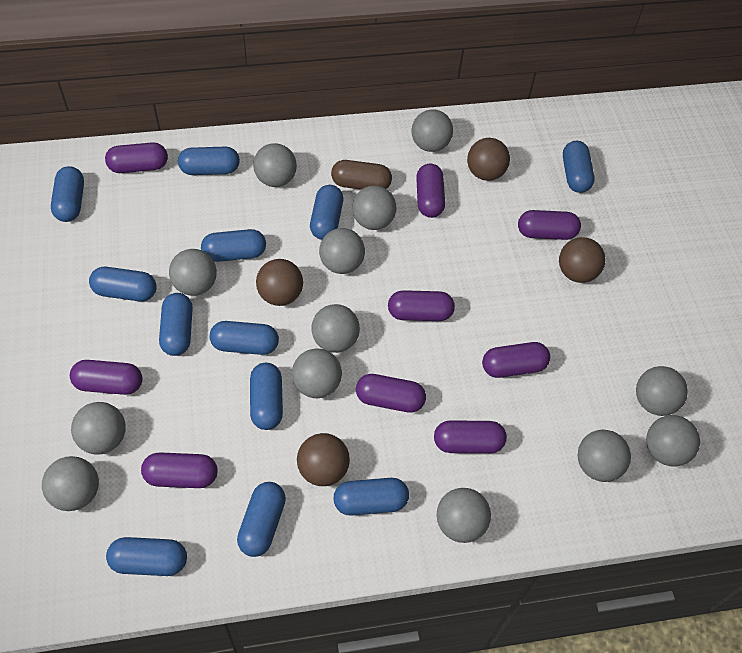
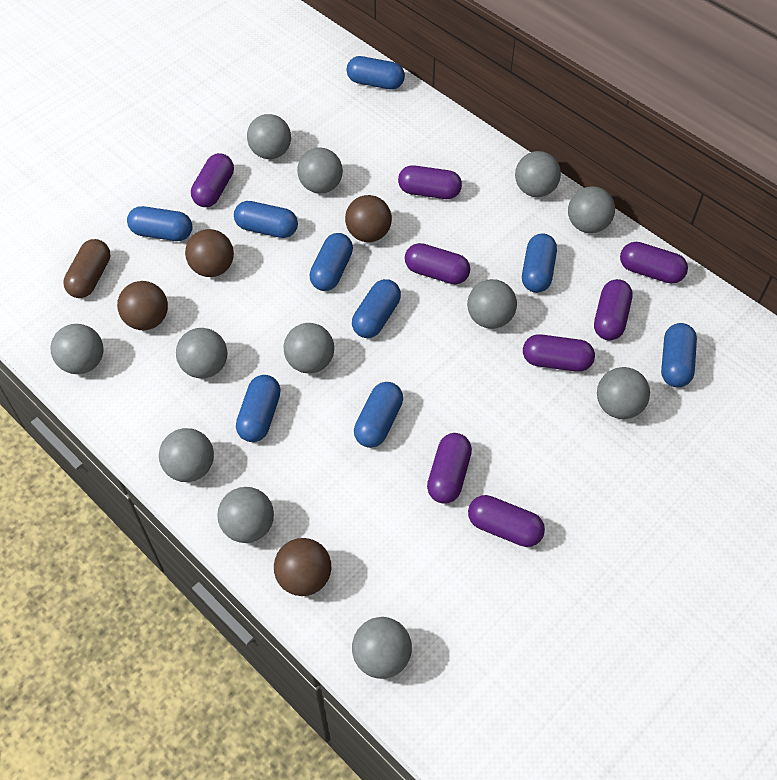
blue capsule: [51,166,84,222] [89,267,157,301] [106,537,187,576] [159,293,193,356] [178,147,240,175] [201,229,266,262] [210,321,279,355] [237,482,286,557] [250,363,283,430] [310,185,343,240] [333,478,409,516] [563,141,594,193] = 12 -> [127,206,192,241] [234,201,298,238] [236,375,281,442] [309,233,353,291] [347,56,405,90] [352,279,401,338] [354,382,403,448] [522,234,557,293] [661,323,697,388] = 9
grey ball: [42,456,99,511] [71,402,126,455] [169,249,217,296] [253,143,297,187] [292,349,342,398] [311,304,360,353] [319,228,365,274] [352,185,396,230] [411,110,453,152] [437,488,491,543] [578,430,631,482] [636,366,688,416] [646,415,700,467] = 13 -> [50,324,104,374] [159,428,214,482] [176,328,227,379] [217,487,274,543] [247,114,291,159] [284,323,334,374] [297,147,343,193] [352,617,412,679] [467,279,517,329] [515,151,561,197] [568,186,615,233] [597,367,650,419] = 12
purple capsule: [70,360,142,395] [105,142,168,173] [141,452,217,488] [356,374,426,413] [388,290,455,321] [416,164,445,218] [434,421,507,453] [482,342,550,378] [518,210,581,240] = 9 -> [191,153,234,207] [398,165,462,199] [405,243,470,284] [427,433,472,504] [468,495,545,547] [523,334,595,372] [594,279,633,340] [620,242,688,284] = 8

